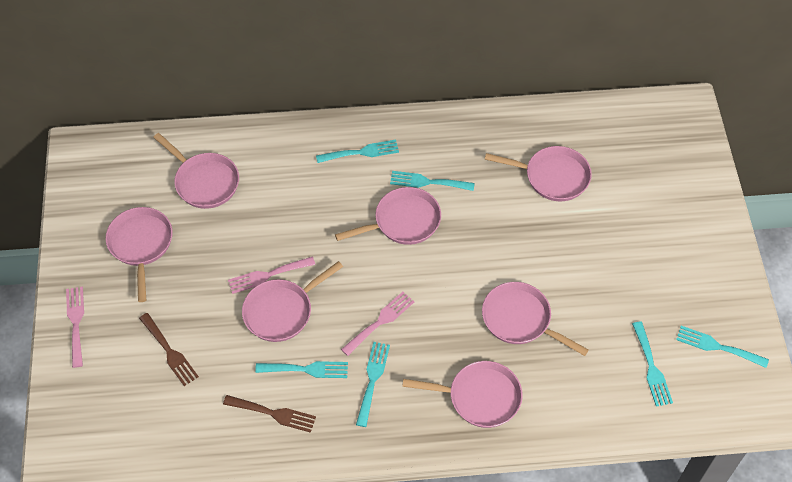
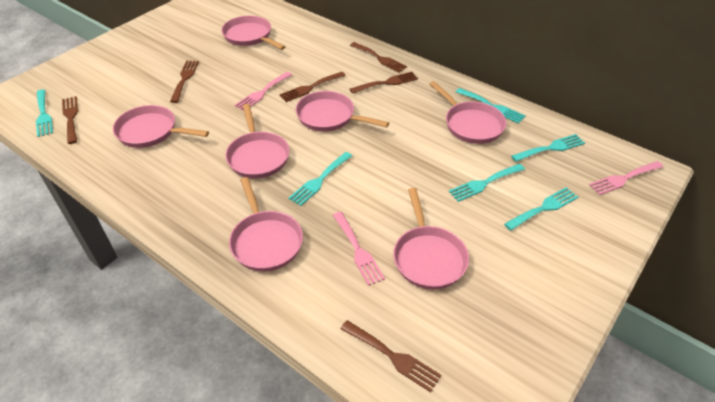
brown fork: [139,313,199,386] [223,395,316,433] = 2 -> [62,96,78,144] [170,61,199,103] [279,72,346,102] [340,320,442,392] [350,42,407,72] [350,72,418,94] = 6

